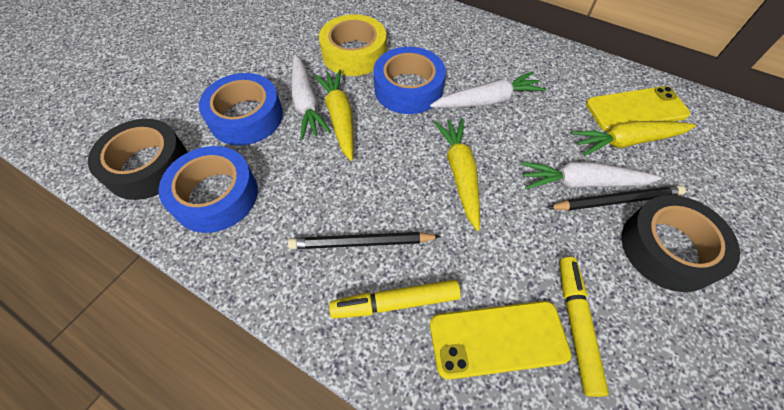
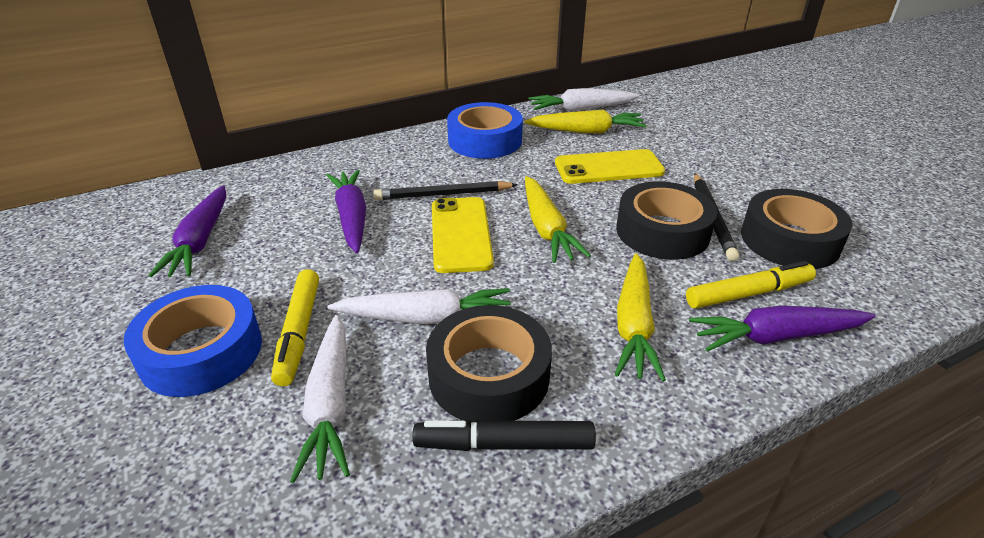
black marker: none = 0 -> [413,419,596,451] = 1
black tape: [88,119,188,200] [621,195,740,292] = 2 -> [426,305,552,422] [616,181,717,260] [741,189,852,269] = 3
blue tape: [159,146,258,233] [199,73,283,145] [373,47,446,114] = 3 -> [123,285,262,397] [447,102,523,159] = 2
purple carrot: none = 0 -> [148,186,226,277] [326,170,366,253] [689,305,876,352] = 3
yellow tape: [319,14,387,76] = 1 -> none = 0

